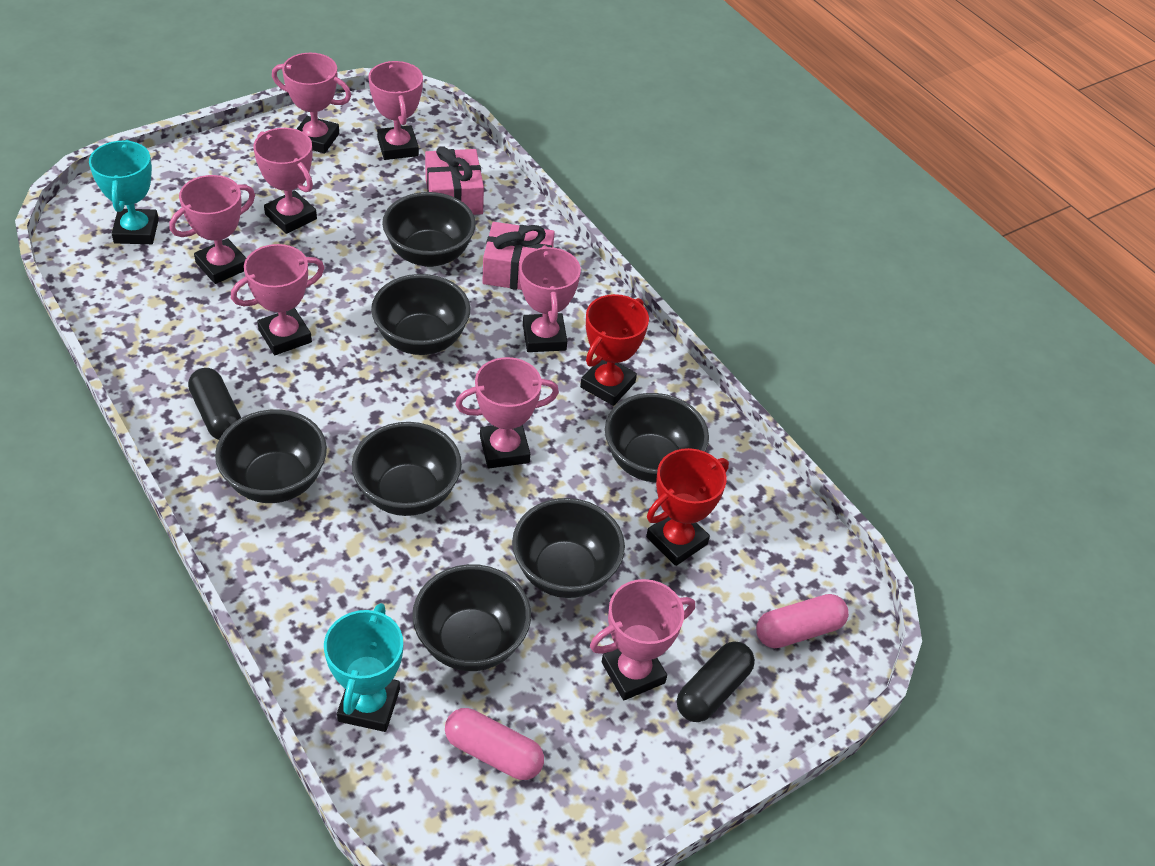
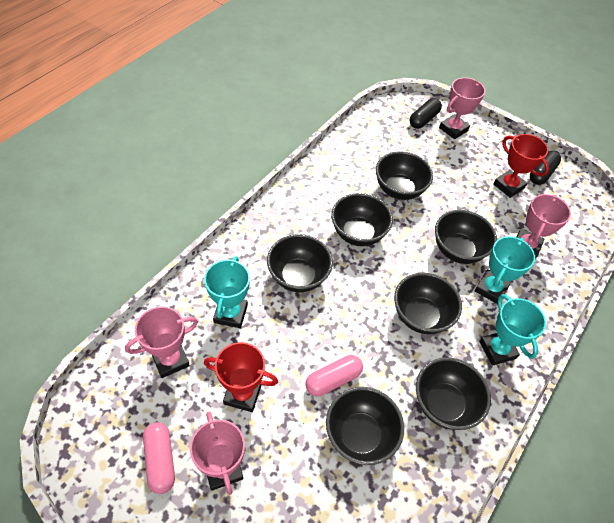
pink gift: [425,146,484,215] [482,222,555,290] = 2 -> none = 0
pink trophy: [169,175,255,284] [231,244,324,355] [253,128,317,234] [272,53,351,153] [368,61,423,160] [455,357,559,468] [519,245,581,352] [590,579,695,700] = 8 -> [125,306,198,378] [190,412,245,495] [439,78,485,139] [516,194,571,259] = 4
turquoise trophy: [89,140,159,244] [324,603,403,732] = 2 -> [204,256,250,328] [474,236,535,304] [479,294,546,366] = 3

